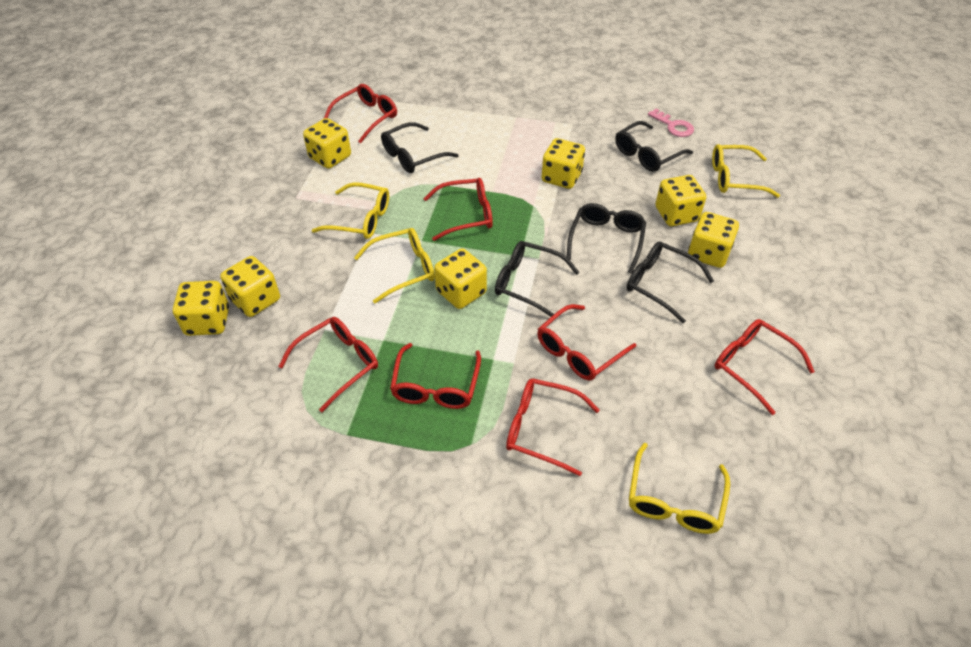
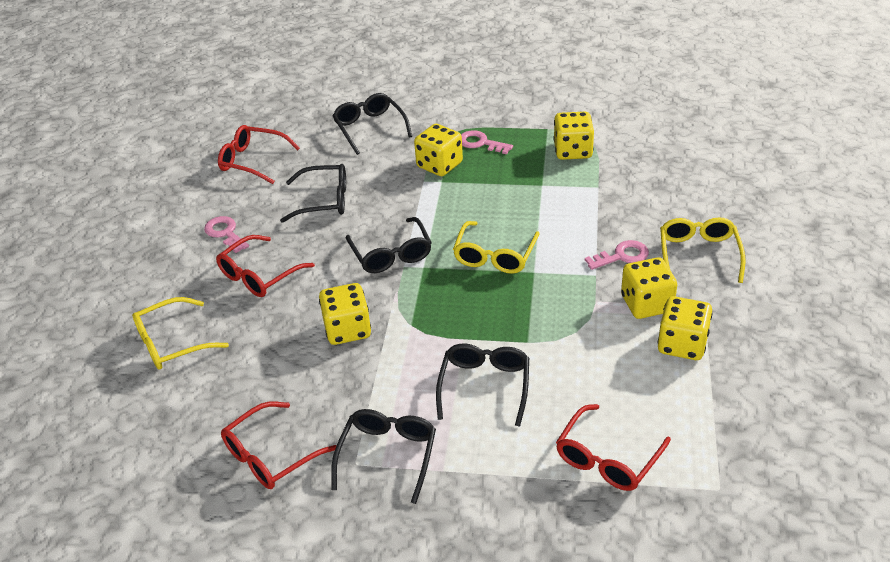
pink key: [648,108,694,137] = 1 -> [204,216,249,253] [461,130,513,154] [585,240,649,270] = 3
red glasses: [278,317,378,412] [324,84,397,144] [390,343,481,409] [423,178,493,241] [506,378,600,476] [537,304,636,381] [715,319,815,415] = 7 -> [216,235,315,297] [218,125,300,184] [221,401,336,489] [556,404,671,491] = 4
yellow dice: [173,281,229,336] [220,256,280,317] [303,118,351,169] [434,248,487,309] [542,138,585,189] [655,175,706,226] [688,212,739,268] = 7 -> [319,283,371,345] [414,124,463,176] [554,112,594,160] [621,257,677,319] [658,296,713,360] = 5
yellow glasses: [312,182,389,239] [354,228,435,304] [629,443,730,534] [712,144,780,198] = 4 -> [132,297,229,370] [453,221,540,274] [660,217,745,283] = 3

